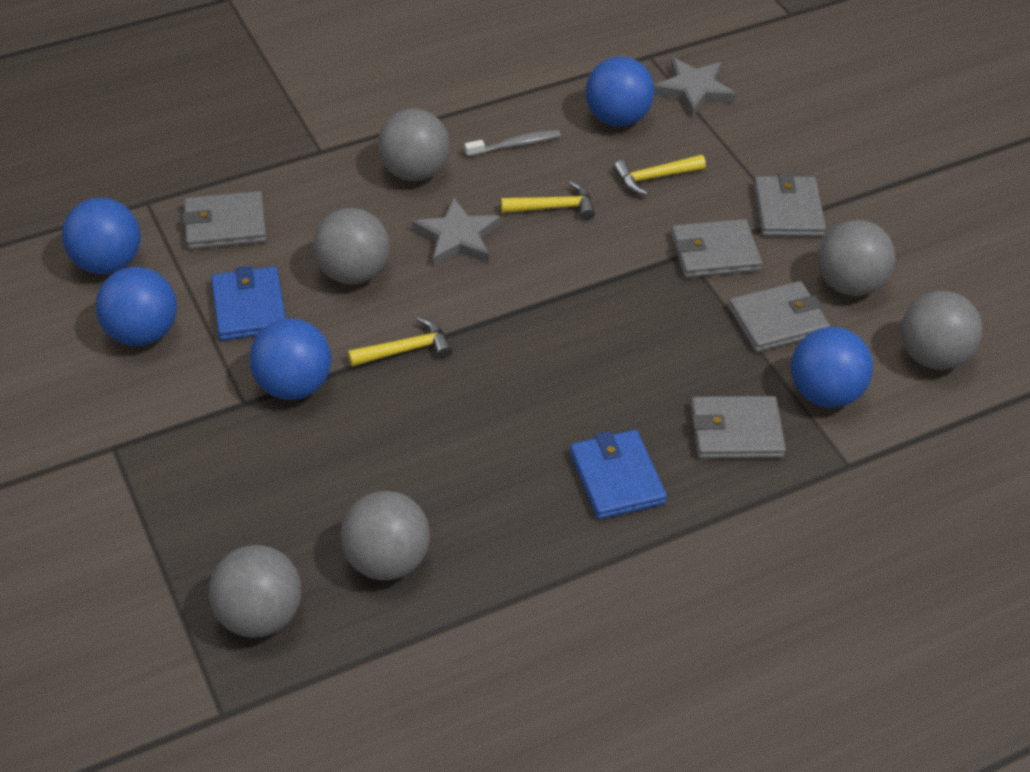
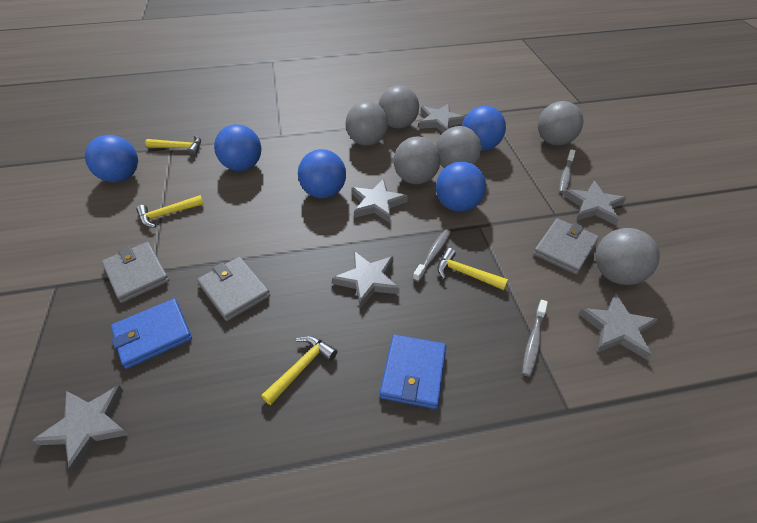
grey star: [412,197,501,266] [654,58,736,117] = 2 -> [32,385,128,472] [332,251,400,308] [351,179,408,223] [419,103,465,132] [564,181,626,225] [579,294,658,360] = 6
grey toothbrush: [464,130,561,157] = 1 -> [413,229,451,282] [522,300,548,377] [559,149,575,193] = 3
grey wallet: [182,191,267,250] [671,219,762,278] [690,396,786,459] [728,281,830,352] [753,173,826,237] = 5 -> [102,242,169,303] [197,257,270,321] [533,218,599,275] = 3
yellow hammer: [348,317,452,367] [501,181,595,220] [613,155,706,195] = 3 -> [136,195,204,228] [145,135,201,156] [261,336,337,405] [437,248,508,290] = 4

